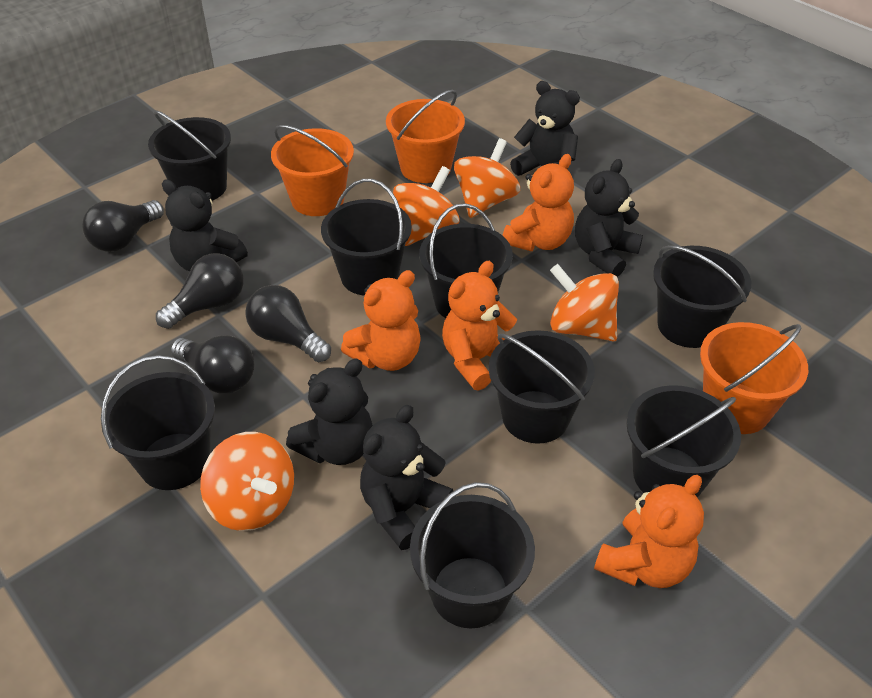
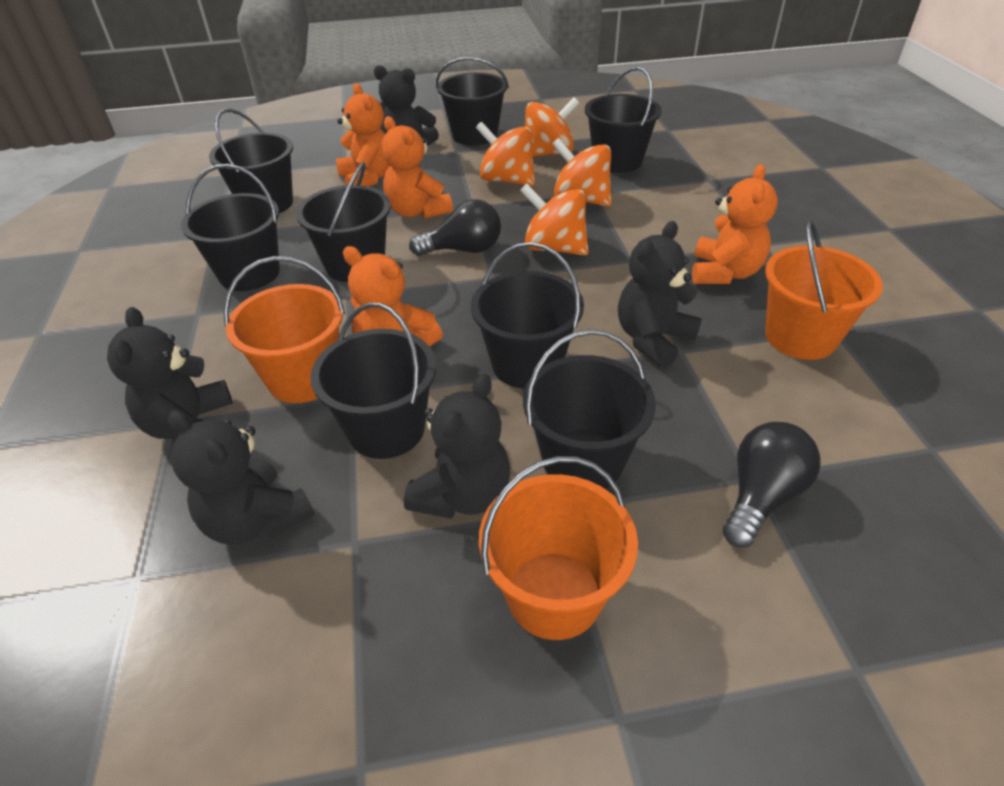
black light bulb: [82,200,164,252] [156,253,244,329] [170,335,255,394] [245,285,331,362] = 4 -> [409,199,501,256] [723,422,821,548] = 2

